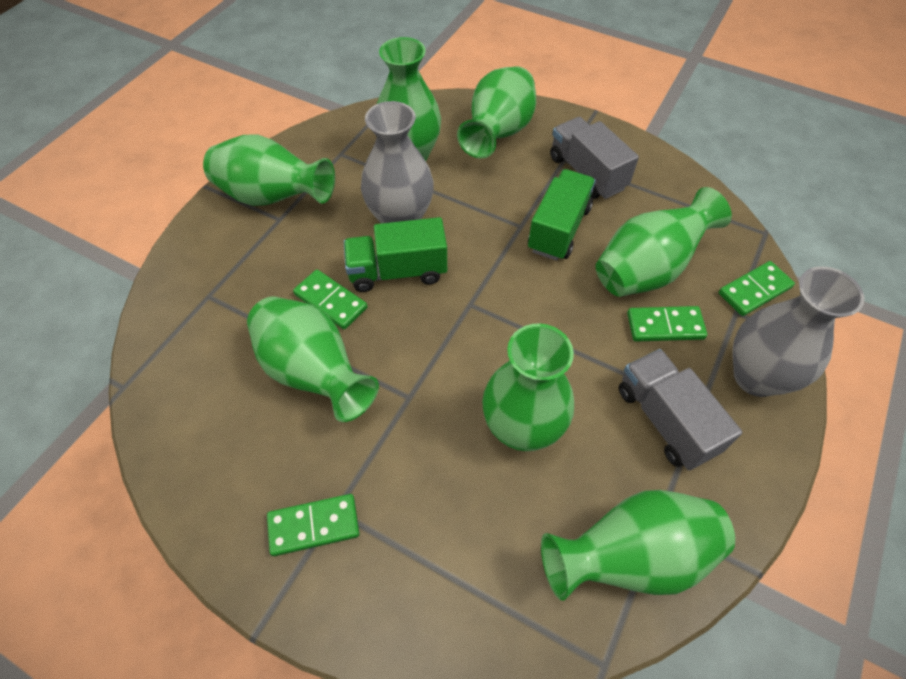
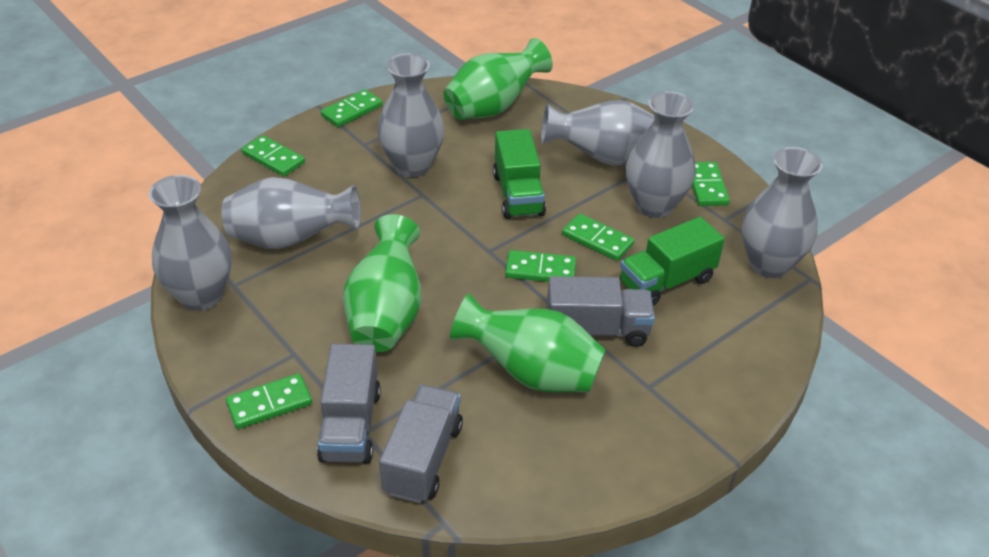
green domino: [267,494,359,556] [293,270,368,329] [627,306,707,341] [719,261,795,316] = 4 -> [226,373,312,429] [241,135,305,176] [321,89,383,127] [505,250,576,282] [562,214,634,261] [692,162,730,206] = 6
green vase: [203,134,335,206] [247,296,379,422] [377,37,441,161] [457,66,536,159] [482,324,574,451] [541,490,735,601] [596,187,732,297] = 7 -> [343,214,422,352] [443,38,553,120] [450,293,606,392] = 3
grey truck: [550,117,639,199] [619,349,743,471] = 2 -> [317,344,381,464] [379,385,463,503] [547,276,655,347] = 3
grey vase: [361,101,434,223] [732,266,864,397] = 2 -> [149,175,232,311] [221,177,361,249] [377,53,444,177] [541,100,655,165] [626,91,696,218] [742,147,823,278] = 6

